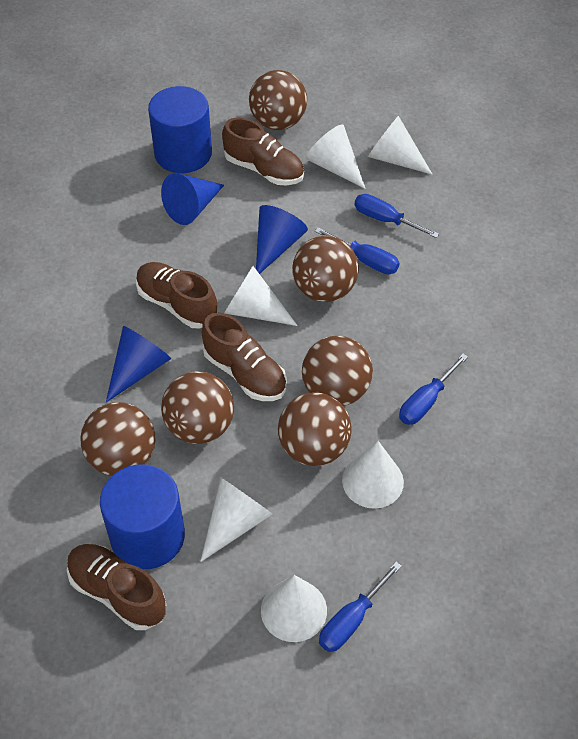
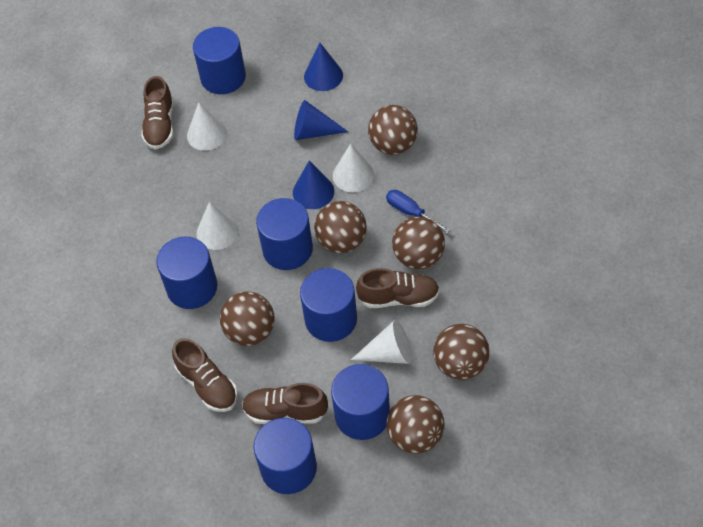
blue cylinder: [100,464,185,569] [148,86,212,173] = 2 -> [156,237,217,309] [193,27,246,94] [254,418,317,494] [256,198,313,270] [300,268,357,342] [331,364,390,440] = 6
blue screwdriver: [315,228,400,274] [319,562,402,652] [354,194,439,238] [399,354,468,425] = 4 -> [386,190,450,233] = 1
white cone: [200,478,273,562] [224,266,298,326] [261,575,327,642] [306,124,366,189] [342,441,404,509] [368,116,432,174] = 6 -> [187,102,227,151] [197,201,239,250] [333,143,374,192] [351,320,412,364] = 4

